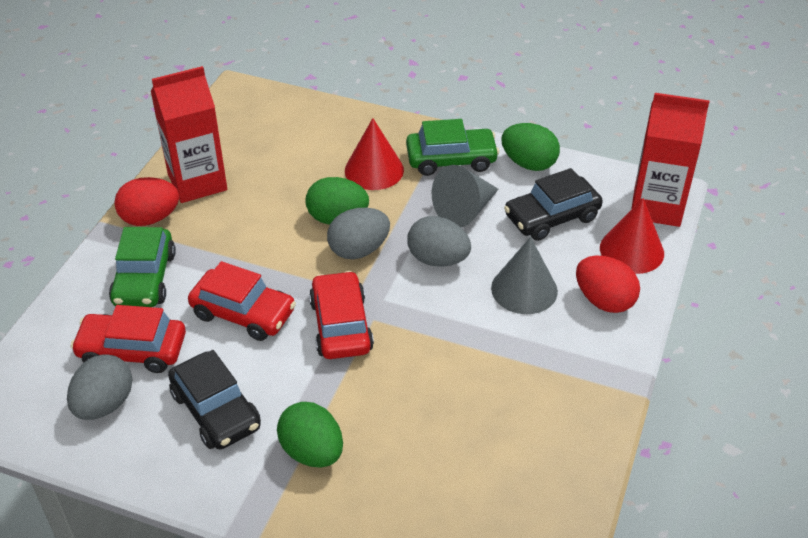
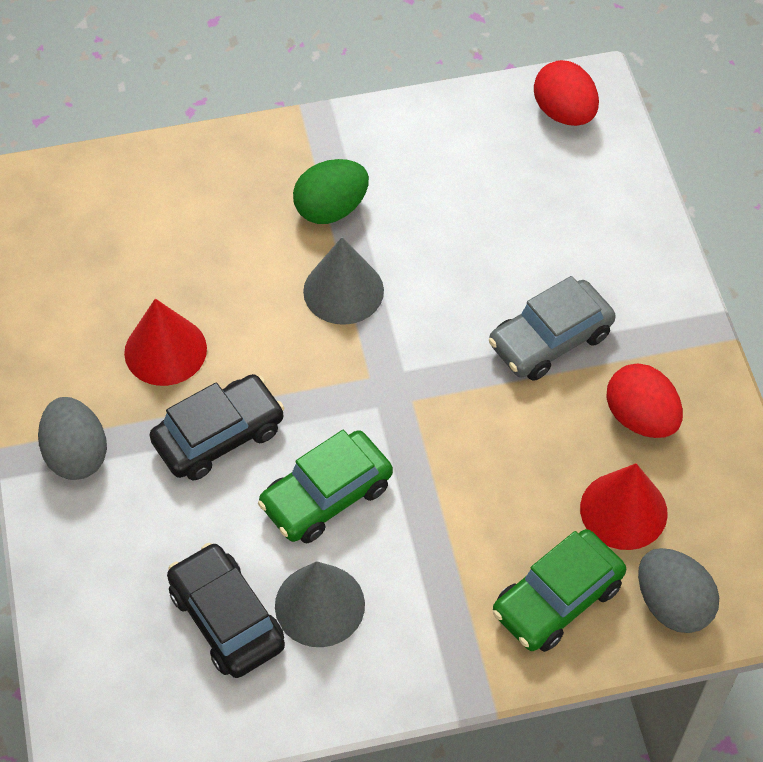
green egg: [277,402,343,467] [306,177,369,225] [501,123,560,171] = 3 -> [293,159,369,224] = 1
grey car: none = 0 -> [488,276,616,381] = 1
grey egg: [67,354,132,420] [327,208,390,259] [407,216,471,267] = 3 -> [38,397,107,480] [638,548,719,633] = 2
red car: [71,305,186,373] [188,261,296,341] [309,271,374,359] = 3 -> none = 0
red carton: [151,66,227,203] [632,93,710,227] = 2 -> none = 0

